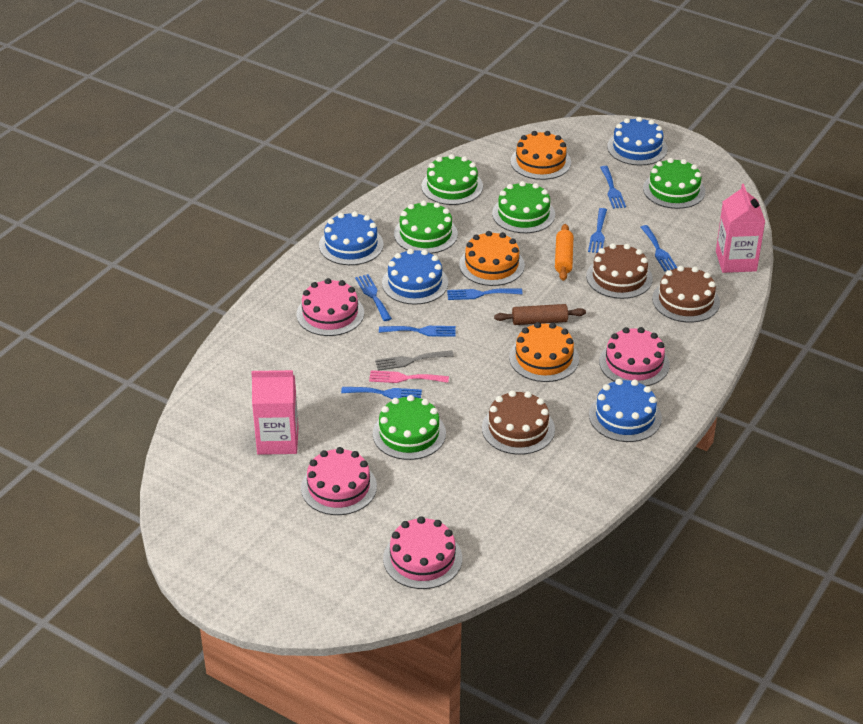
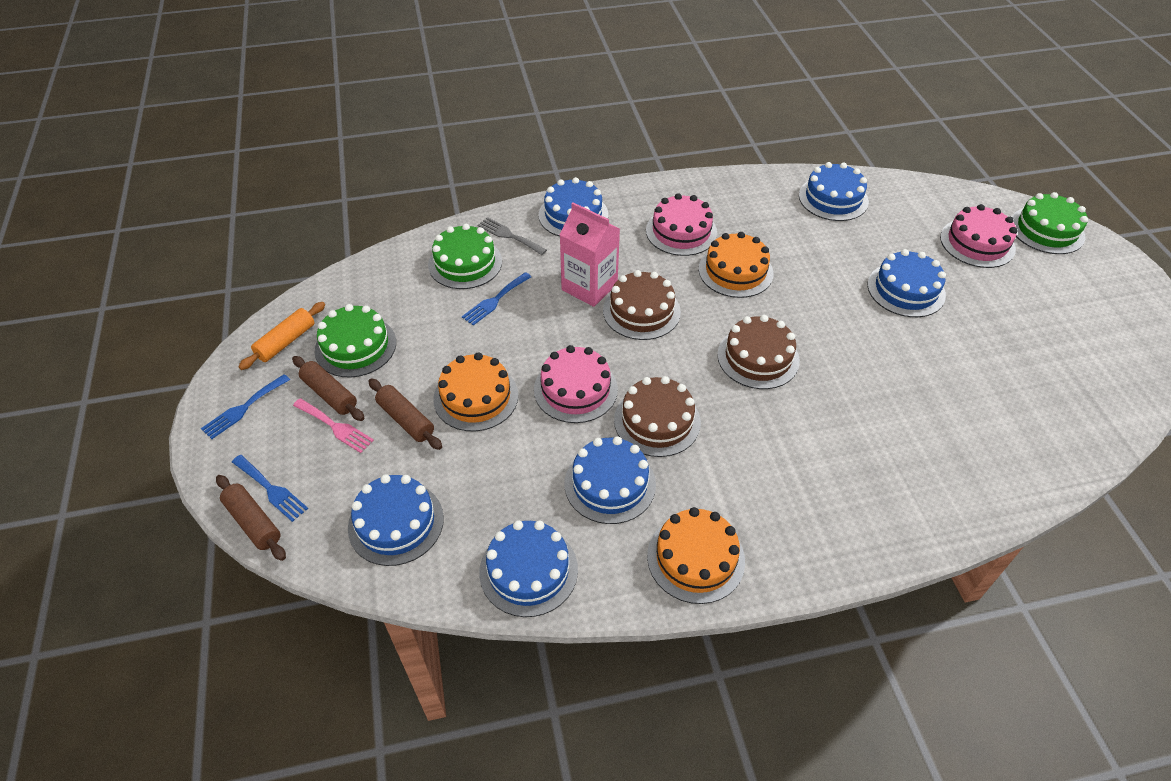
blue cake: [319,211,384,265] [382,249,448,305] [589,379,662,442] [607,117,667,166] = 4 -> [348,474,444,566] [479,520,578,617] [538,177,608,237] [564,436,656,524] [799,162,869,221] [867,249,946,317] = 6
blue fork: [341,387,422,399] [355,274,392,321] [379,326,456,337] [447,288,522,300] [588,208,607,253] [600,166,626,209] [641,225,677,271] = 7 -> [201,374,290,439] [232,455,308,522] [462,272,531,325] = 3
brown rolling pin: [494,304,586,325] = 1 -> [216,475,286,561] [292,356,364,421] [368,378,442,450] = 3
green cake: [373,395,446,460] [394,201,458,254] [421,154,483,205] [492,181,555,233] [643,158,705,209] = 5 -> [315,304,396,378] [428,224,502,289] [1012,192,1088,254] = 3
pink cake: [296,278,364,336] [301,447,377,515] [383,516,462,589] [599,327,670,386] = 4 -> [534,345,618,423] [646,193,717,256] [940,204,1017,268] = 3
pink carton: [251,370,299,455] [716,184,765,273] = 2 -> [559,202,620,307] = 1

